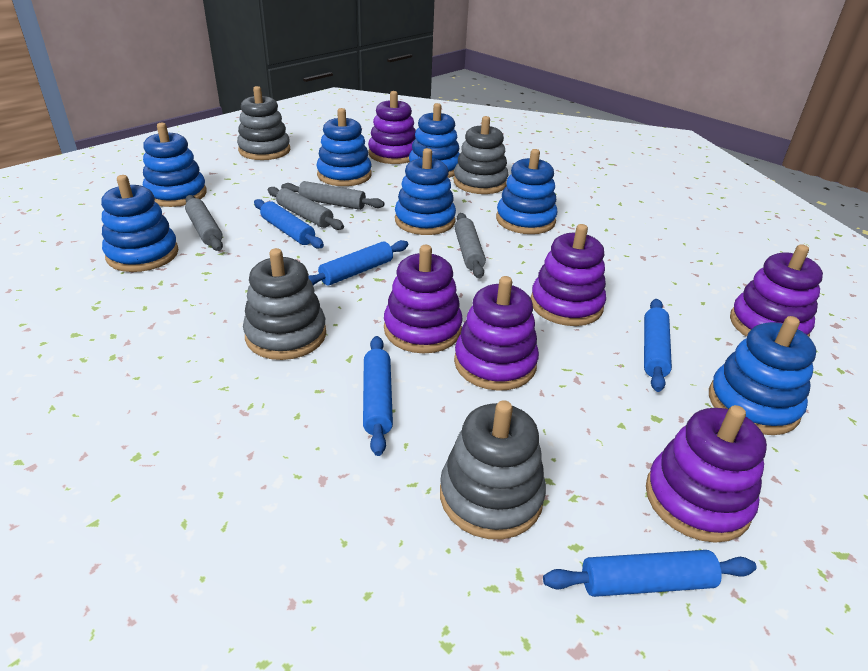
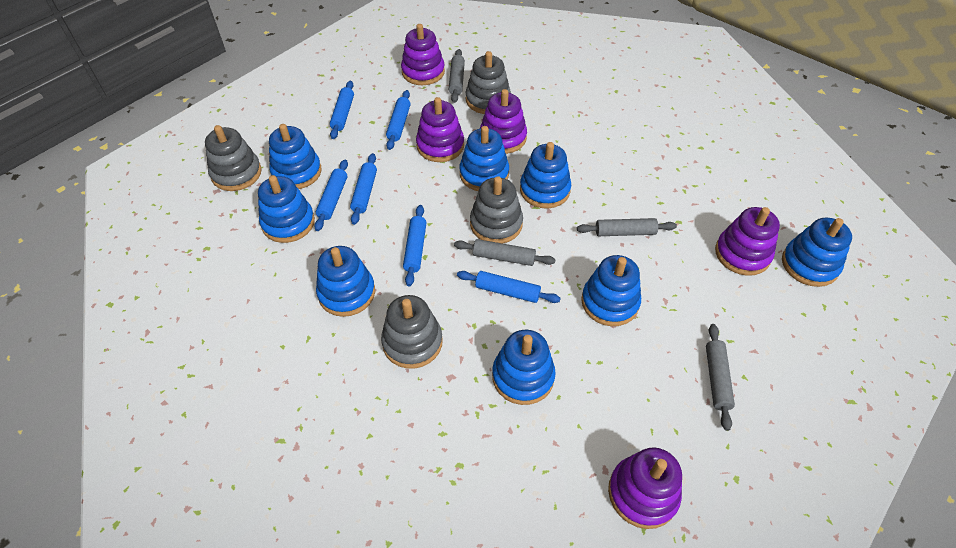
blue rolling pin: [254,199,324,249] [308,240,408,286] [363,336,393,456] [543,550,757,597] [644,299,672,392] = 5 -> [314,159,348,231] [330,81,354,139] [350,153,377,225] [386,90,411,150] [403,205,427,286] [457,271,561,303] = 6
blue stacking toy: [101,175,179,272] [143,123,207,207] [316,108,372,186] [395,148,456,235] [409,103,460,178] [496,149,557,234] [709,316,816,435] = 7 -> [258,175,315,243] [269,124,322,189] [316,246,375,317] [459,126,509,191] [492,330,556,405] [520,142,571,208] [581,255,641,326] [782,218,852,287] = 8
purple stacking toy: [368,91,416,164] [384,245,463,354] [454,276,539,391] [531,224,606,326] [646,405,767,543] [730,244,823,337] = 6 -> [401,24,445,85] [416,97,464,162] [480,89,527,154] [608,447,682,529] [715,207,780,276] = 5

